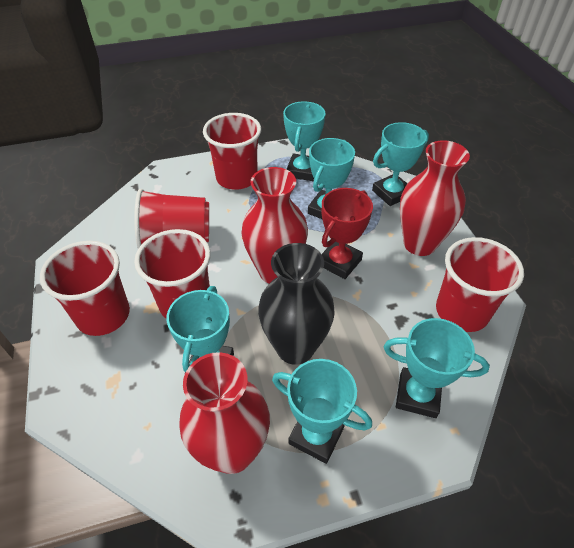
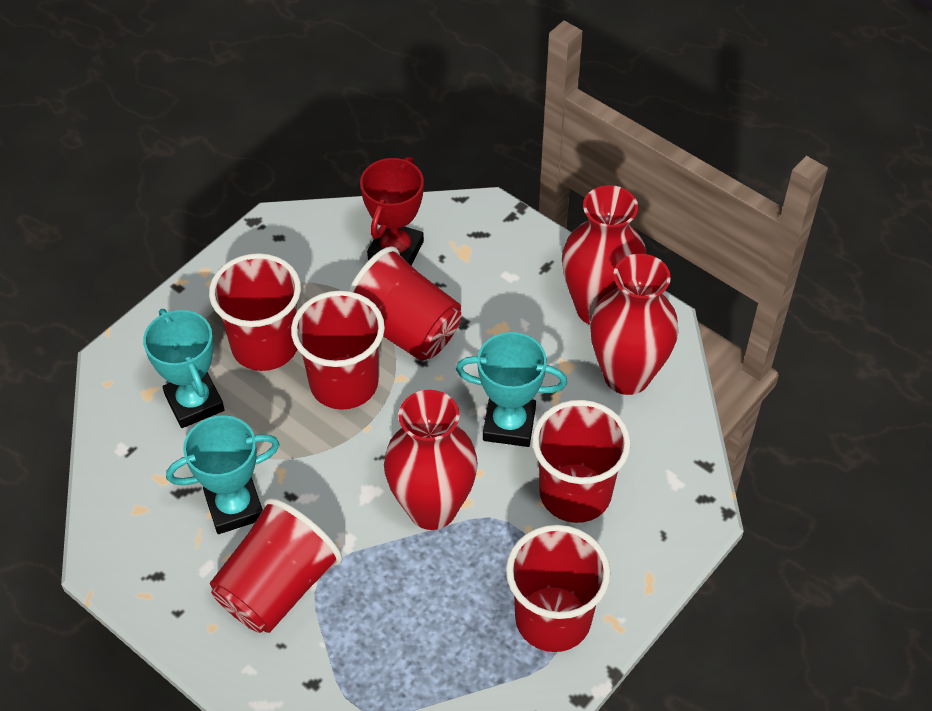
black vase: [258,243,335,365] = 1 -> none = 0
red cup: [40,241,130,336] [134,189,209,249] [134,229,211,319] [203,113,261,190] [436,237,524,332] = 5 -> [209,253,301,371] [210,498,342,633] [291,290,385,410] [348,246,461,361] [506,525,610,652] [532,400,631,523] = 6
turquoise trophy: [167,286,234,373] [272,359,372,464] [283,101,326,181] [308,138,355,219] [372,122,429,206] [384,318,490,418] = 6 -> [143,309,225,428] [166,415,280,534] [456,332,567,447] = 3

